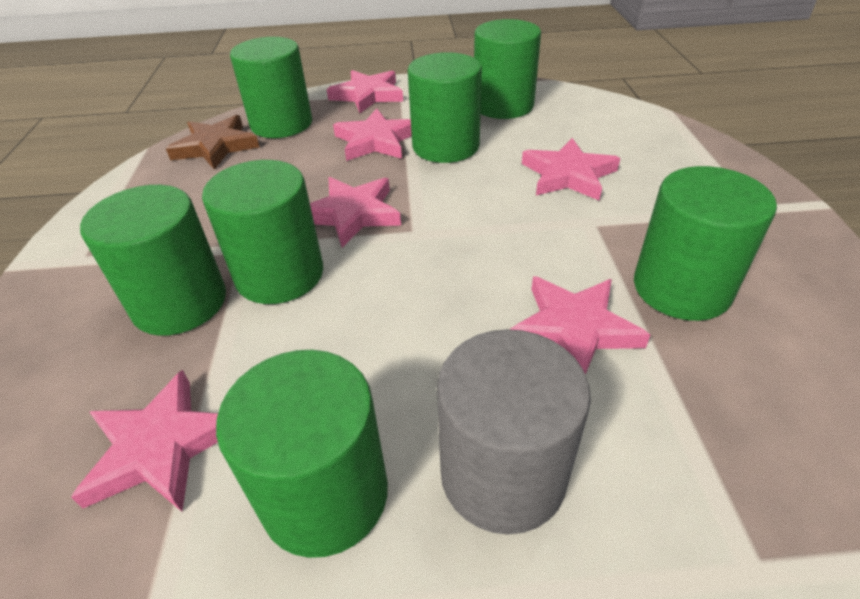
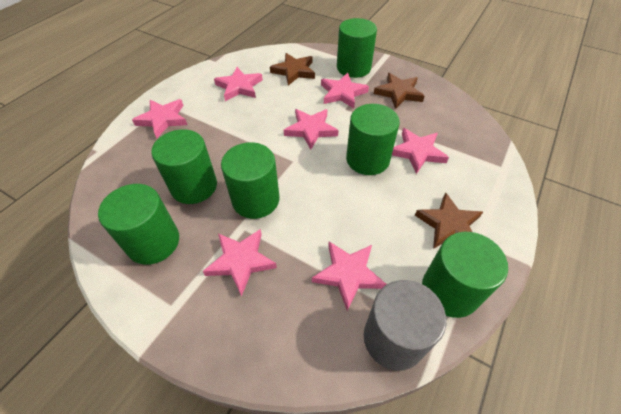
brown star: [166,115,259,169] = 1 -> [270,53,315,86] [374,73,425,109] [415,192,483,249] = 3
green cylinder: [80,185,226,336] [202,160,323,304] [216,350,388,558] [230,37,312,138] [408,52,482,163] [474,19,541,119] [634,166,777,321] = 7 -> [98,184,179,265] [151,129,217,204] [221,142,280,219] [337,18,377,78] [346,104,400,175] [422,232,508,318] = 6
pink star: [71,370,218,512] [310,177,401,248] [327,70,403,113] [333,108,412,161] [510,276,650,375] [522,138,620,201] = 6 -> [132,99,188,138] [203,229,277,297] [214,67,263,101] [284,109,339,150] [312,242,387,311] [321,73,369,108] [392,128,449,174] = 7

